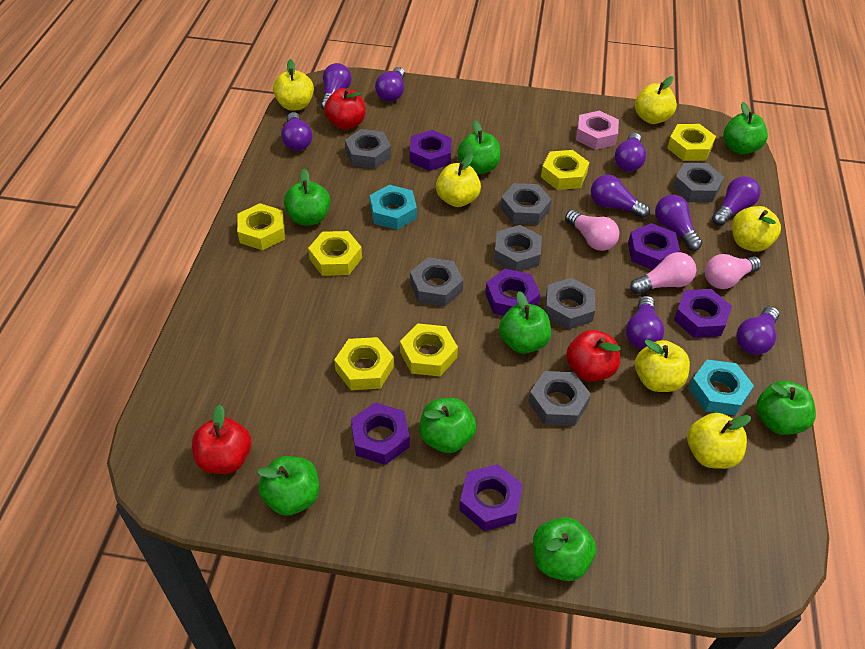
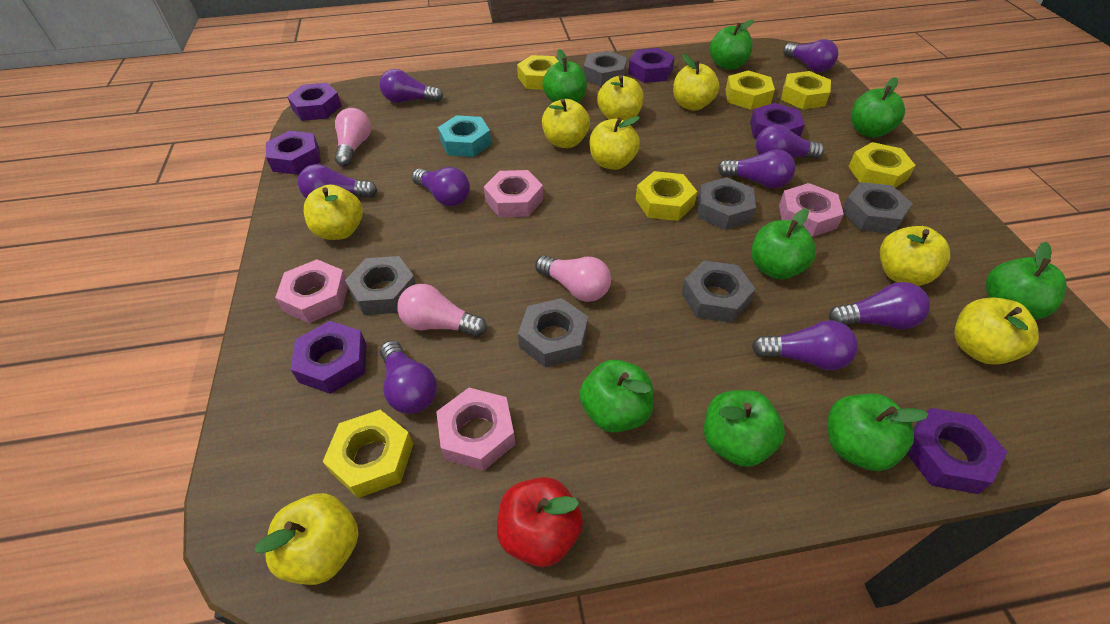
grey nut: [345,129,391,169] [410,257,464,306] [494,225,542,272] [500,183,552,225] [528,371,591,426] [545,278,595,330] [672,163,724,202] = 7 -> [345,256,416,315] [518,298,588,367] [583,51,627,87] [682,261,755,323] [698,177,756,230] [843,182,913,234] = 6
pink nut: [576,110,619,150] = 1 -> [275,259,348,323] [436,388,516,471] [484,170,543,217] [779,183,844,237] = 4
red apple: [192,404,251,474] [324,88,366,130] [566,330,621,382] = 3 -> [497,477,583,567] = 1
turquoise nut: [370,185,417,230] [689,360,754,415] = 2 -> [438,115,491,157] = 1
yellow apple: [273,59,314,111] [436,154,481,207] [635,76,677,124] [635,340,690,392] [687,413,751,469] [732,206,781,252] = 6 -> [254,493,358,585] [304,185,363,240] [542,99,590,148] [589,116,640,170] [597,75,644,121] [673,54,719,110] [880,226,950,286] [954,297,1039,365] = 8

